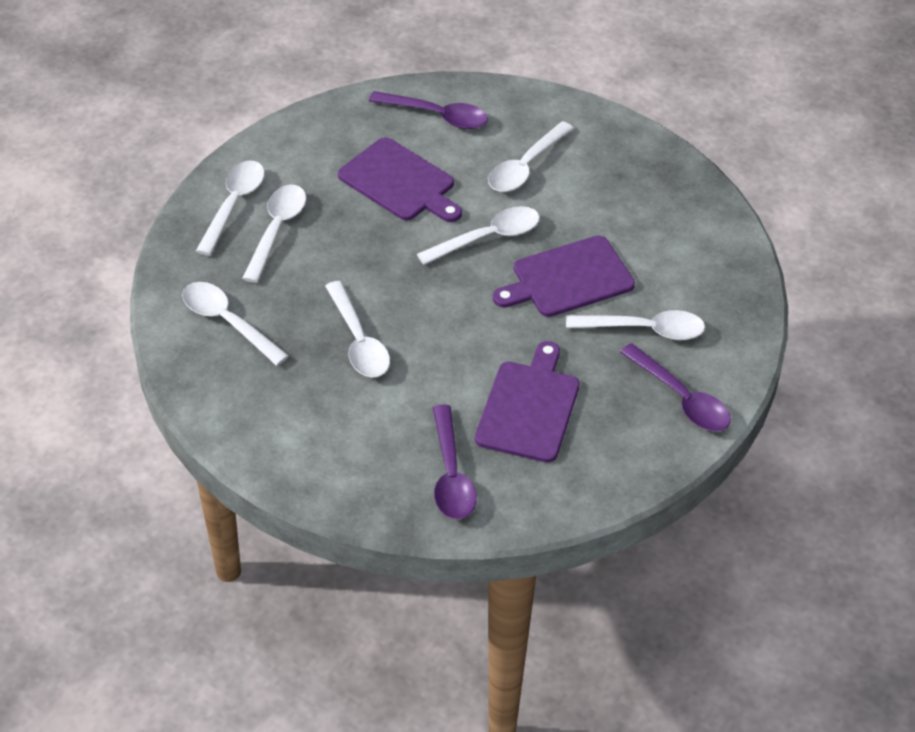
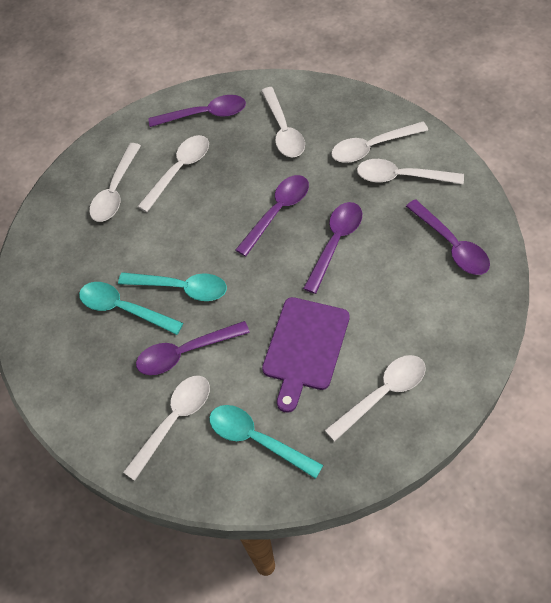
purple cutting board: [338,137,462,222] [475,341,580,463] [493,236,635,317] = 3 -> [262,297,350,413] = 1
purple spoon: [369,91,488,129] [433,404,477,519] [620,343,731,431] = 3 -> [136,321,250,375] [148,95,246,127] [236,175,309,256] [303,202,362,294] [406,199,490,275] = 5
turquoise spoon: none = 0 -> [79,282,183,335] [118,272,227,301] [209,405,323,479] = 3

